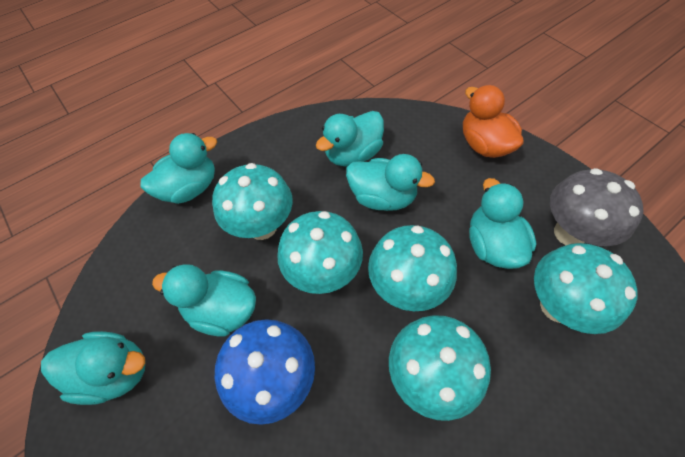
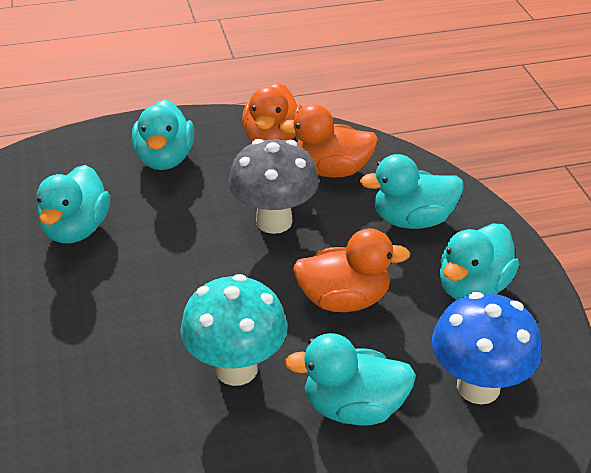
orange duck: [463,85,524,158] = 1 -> [242,82,302,142] [278,104,378,177] [293,228,410,312] = 3
turquoise duck: [41,331,146,405] [141,133,217,204] [152,264,256,337] [316,111,384,167] [346,154,435,211] [469,178,537,269] = 6 -> [37,165,111,244] [132,99,194,170] [284,333,416,426] [360,154,464,229] [440,224,519,300] = 5
turquoise mushroom: [212,163,293,240] [277,211,363,294] [368,225,457,311] [389,315,491,421] [534,243,638,334] = 5 -> [180,274,288,386] = 1

